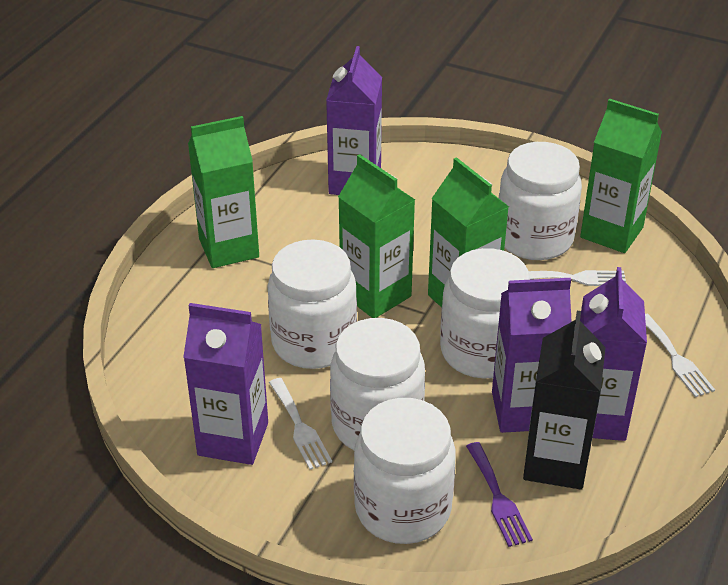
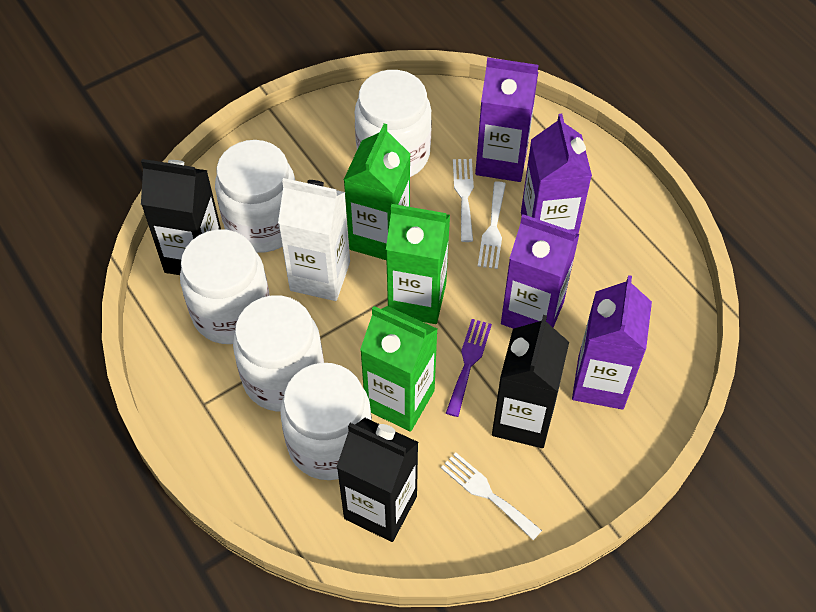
black carton: [523,311,606,490] = 1 -> [141,159,221,275] [337,418,419,542] [492,315,569,448] = 3
green carton: [188,116,259,268] [338,154,415,318] [428,157,509,308] [580,99,662,253] = 4 -> [344,124,410,260] [360,306,438,432] [386,204,450,324] = 3
white carton: none = 0 -> [278,178,350,301] = 1

